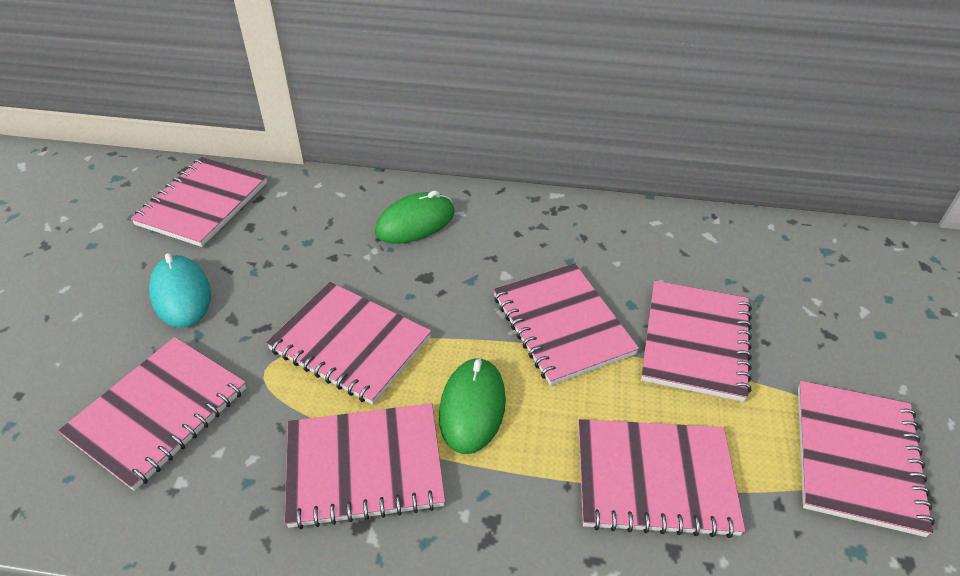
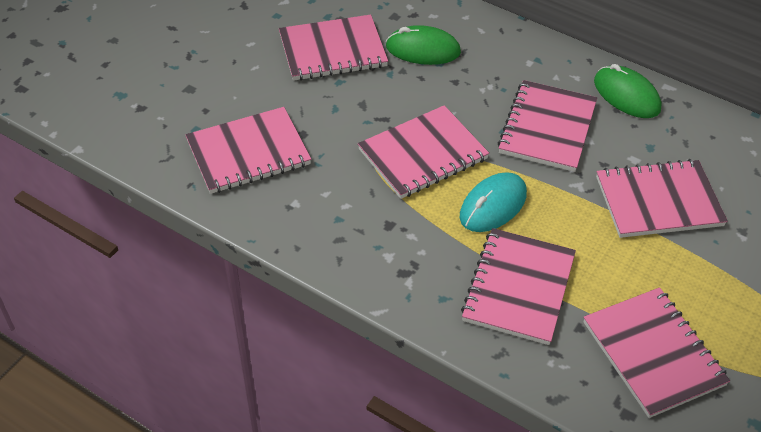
pink notebook: [58,337,246,491] [131,157,267,247] [266,282,431,405] [285,403,445,529] [493,263,639,385] [578,419,745,538] [641,281,752,402] [798,381,935,537] = 8 -> [185,107,311,194] [279,15,388,81] [358,105,489,199] [461,228,576,345] [498,80,597,172] [583,287,730,418] [596,159,728,238] = 7

